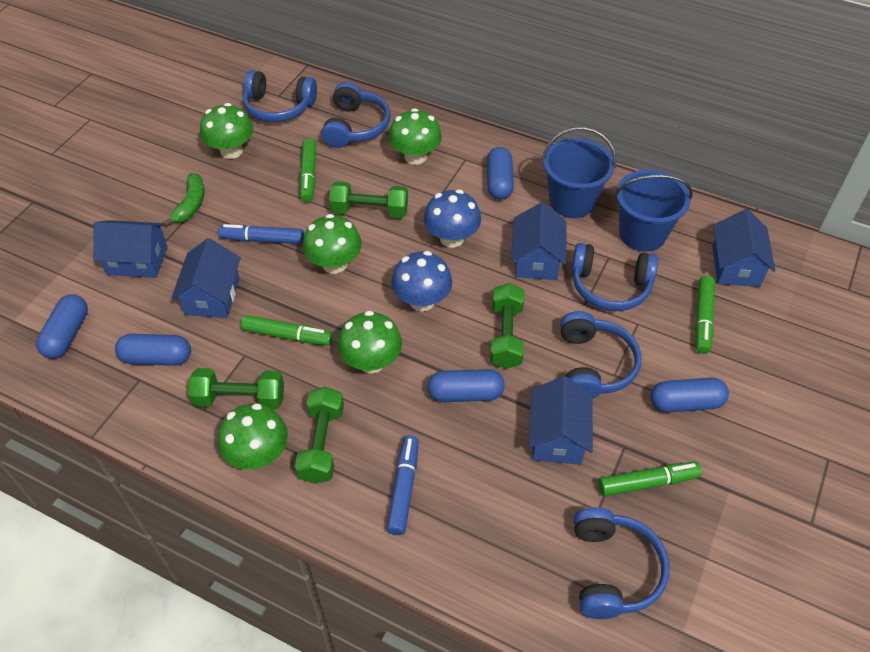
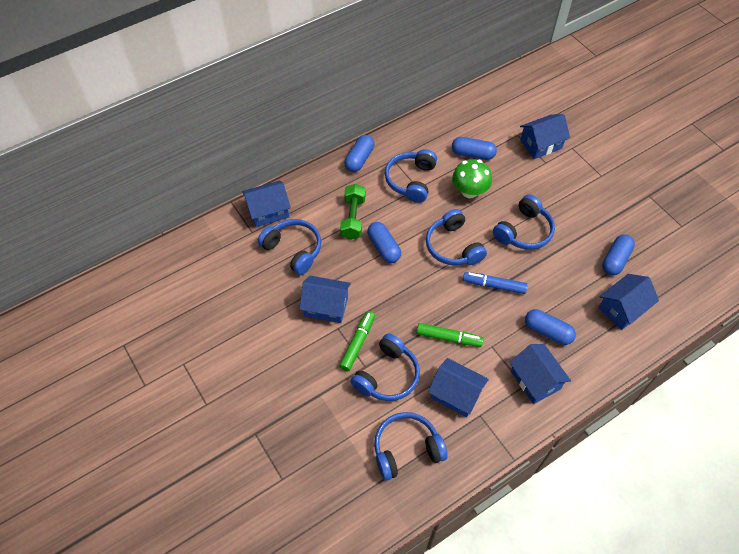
blue bucket: [542,127,616,218] [615,169,693,252] = 2 -> none = 0
blue headphones: [243,70,317,122] [321,82,390,148] [560,311,641,399] [571,243,658,311] [574,507,669,619] = 5 -> [258,219,321,275] [350,334,420,401] [374,412,448,481] [385,149,437,203] [426,209,487,265] [493,194,555,250] = 6
blue house: [93,220,168,278] [171,238,241,318] [511,202,567,280] [529,376,593,465] [712,209,775,287] = 5 -> [242,181,291,227] [299,275,351,323] [428,358,489,418] [509,344,571,404] [520,114,570,159] [598,274,659,330] = 6
blue marker: [218,224,304,244] [386,435,419,535] = 2 -> [463,272,527,294] = 1
blue mushroom: [391,251,452,311] [424,190,481,248] = 2 -> none = 0
green banana: [163,173,205,227] = 1 -> none = 0
green dumbbell: [188,368,284,410] [295,387,344,484] [329,181,408,218] [490,283,524,369] = 4 -> [340,184,365,240] = 1
green marker: [241,315,333,345] [299,139,316,202] [598,462,702,496] [695,276,715,354] = 4 -> [339,311,375,371] [417,323,484,347] = 2
green mushroom: [200,103,253,159] [218,403,288,470] [303,214,362,274] [338,311,402,374] [389,108,442,165] = 5 -> [452,159,492,198] = 1

